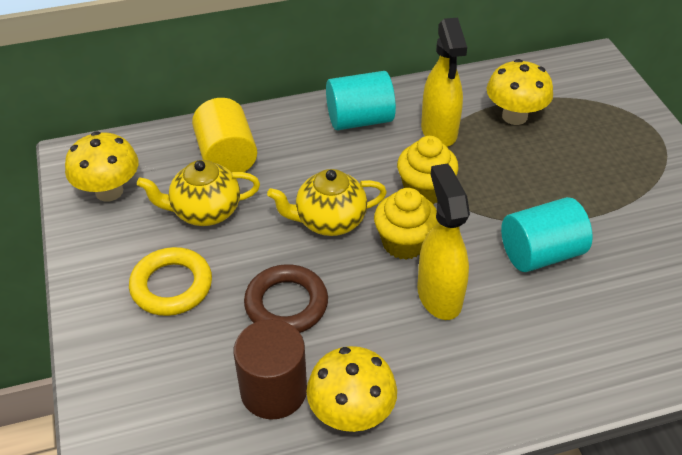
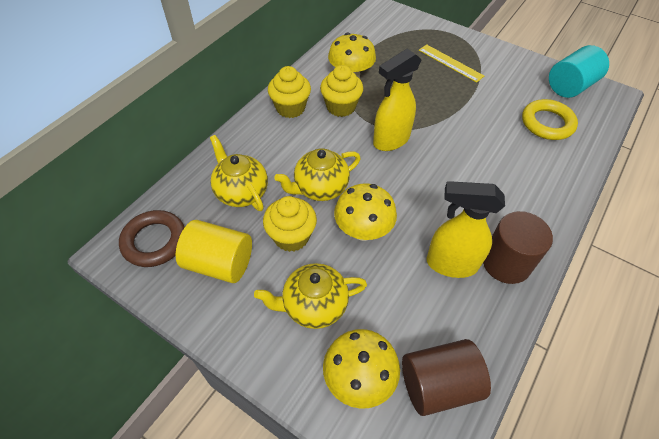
brown cylinder: [234,319,307,419] = 1 -> [402,339,491,416] [483,211,553,284] = 2
turquoise cylinder: [326,71,396,130] [501,197,593,272] = 2 -> [549,45,609,98] = 1
yellow cupcake: [374,188,438,260] [397,136,459,204] = 2 -> [263,196,317,252] [268,66,311,118] [320,65,363,117] = 3
yellow ruler: none = 0 -> [419,44,484,83] = 1
yellow teapot: [137,160,260,226] [267,169,387,236] = 2 -> [210,135,268,211] [254,263,367,329] [274,148,361,201] = 3

